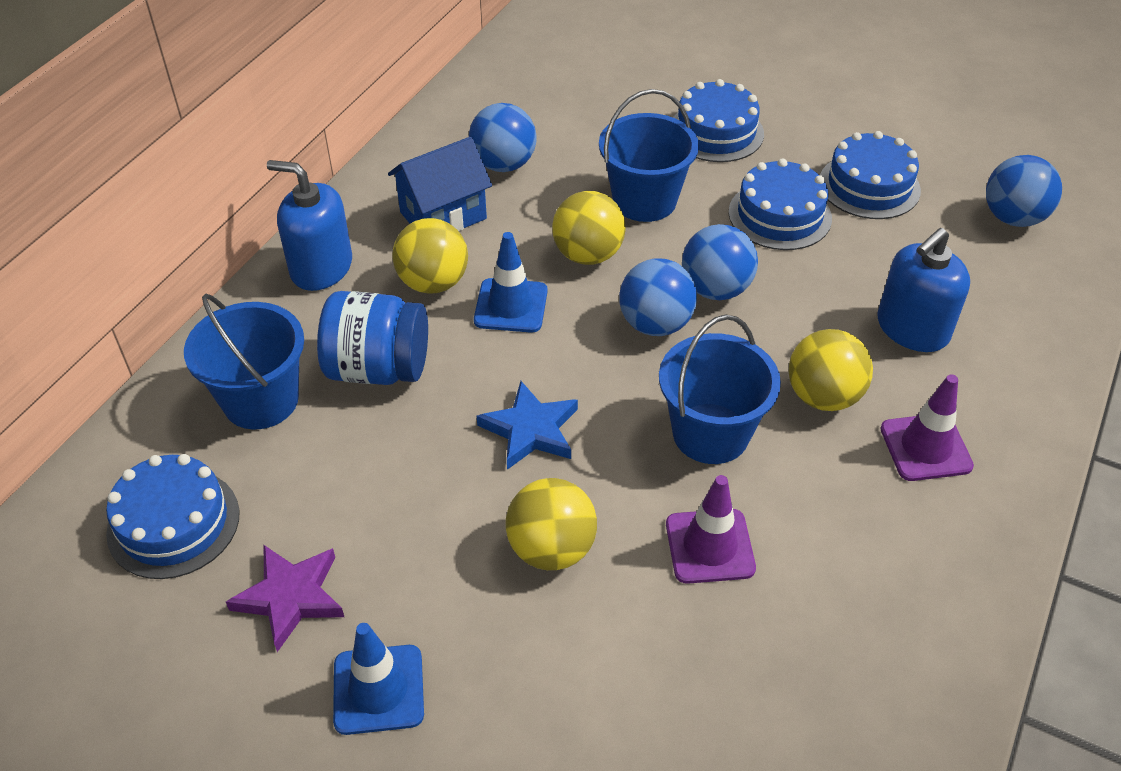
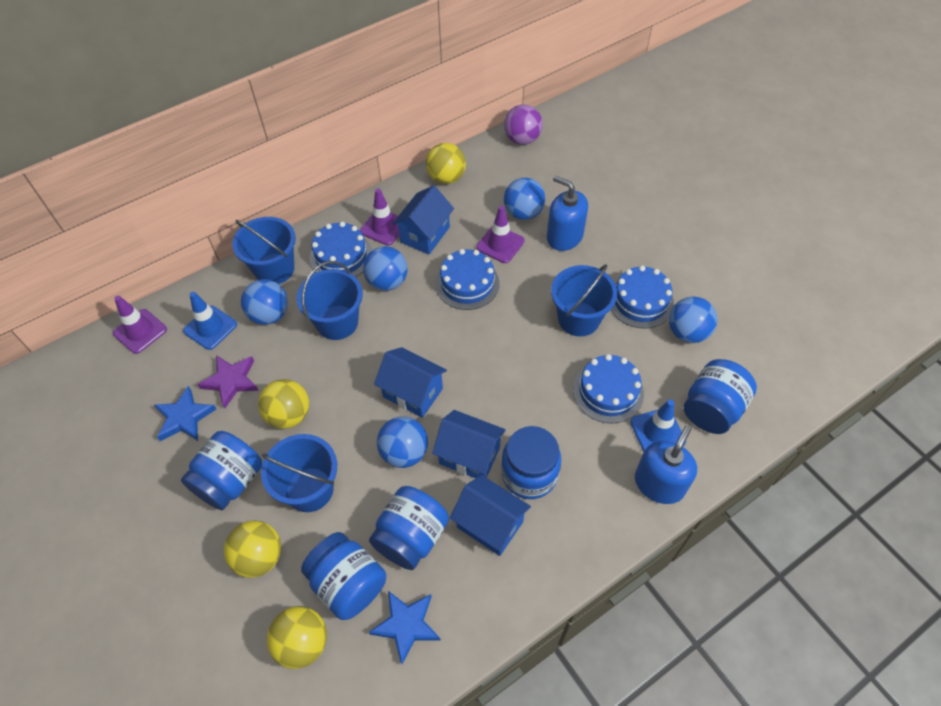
blue ball: [469,103,536,172] [619,258,697,336] [682,224,758,300] [986,155,1062,227] = 4 -> [241,279,288,325] [363,246,408,291] [377,416,428,468] [504,178,545,220] [669,296,717,343] = 5
blue bucket: [184,294,304,429] [599,89,699,222] [659,314,781,464] = 3 -> [232,217,296,284] [261,434,337,512] [297,261,363,340] [551,264,617,336] = 4
blue house: [388,137,492,231] = 1 -> [374,347,447,418] [392,185,454,255] [432,410,506,478] [450,475,531,556] = 4
blue jar: [317,291,428,385] = 1 -> [181,431,262,510] [301,532,386,620] [369,486,449,570] [501,426,561,499] [684,359,757,434] = 5
blue star: [477,381,578,470] = 1 -> [154,386,216,441] [369,591,441,664] = 2
purple ball: none = 0 -> [504,105,543,145] = 1
purple traffic cone: [666,475,756,584] [880,374,974,481] = 2 -> [113,296,167,354] [360,188,399,246] [476,206,525,263] = 3

